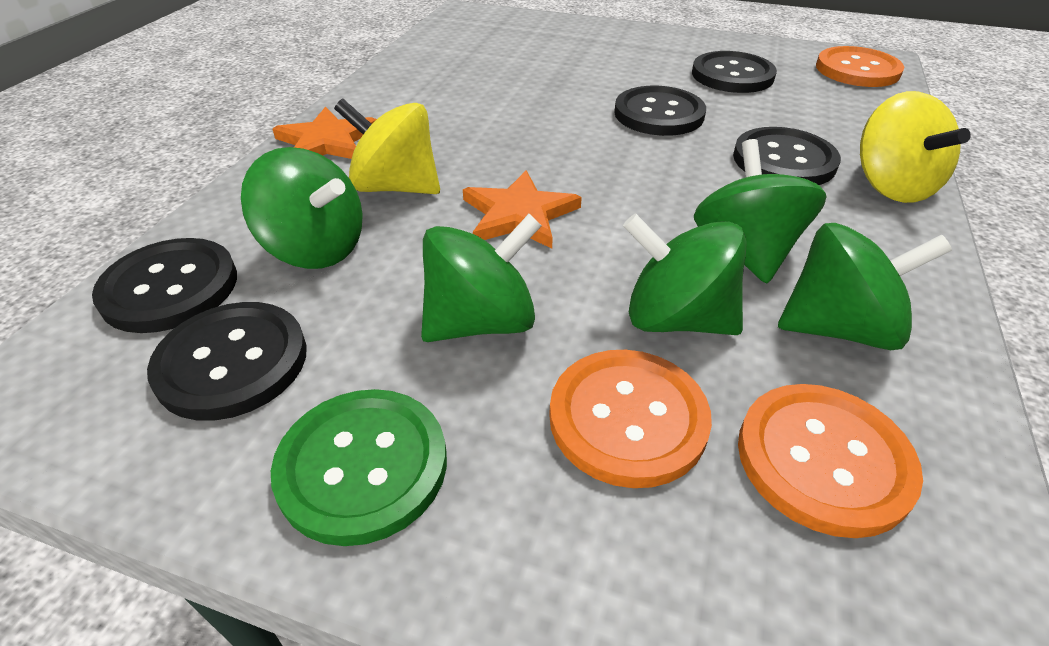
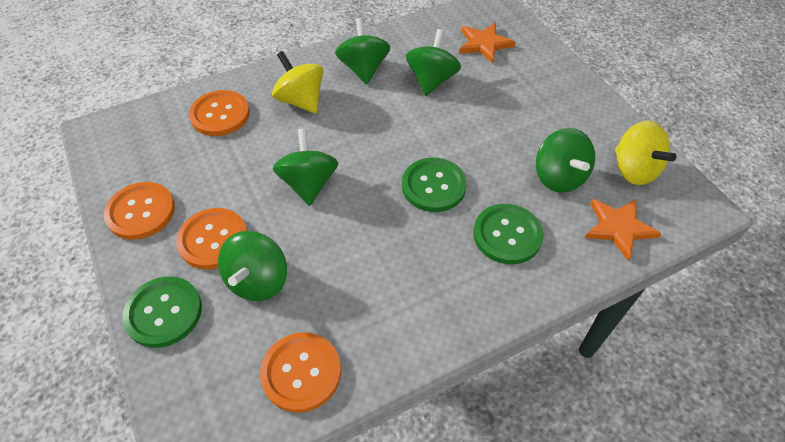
black button: [92,238,237,333] [147,302,307,421] [614,86,706,136] [692,51,777,93] [733,127,841,185] = 5 -> none = 0
green button: [271,389,447,546] = 1 -> [122,276,202,348] [402,157,467,212] [473,204,543,264] = 3
orange button: [549,350,712,488] [738,384,923,538] [816,46,904,87] = 3 -> [104,182,175,240] [176,208,247,269] [189,90,250,136] [260,332,341,413] = 4

